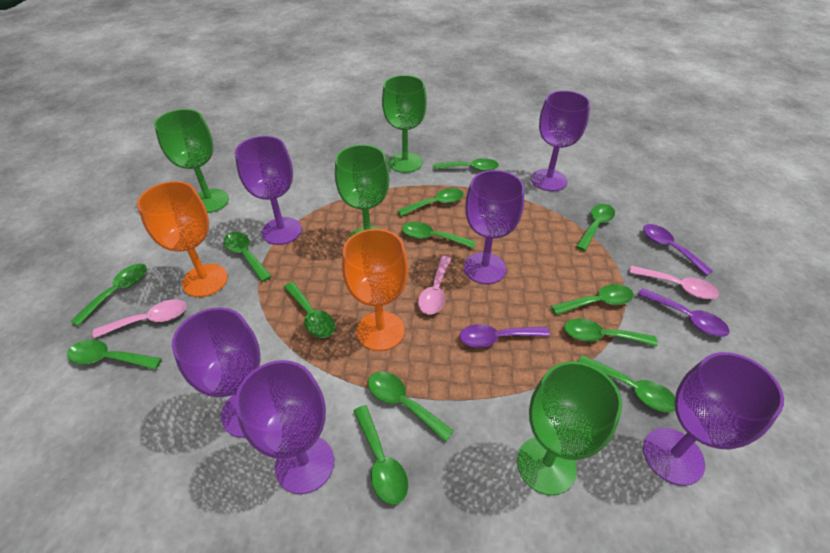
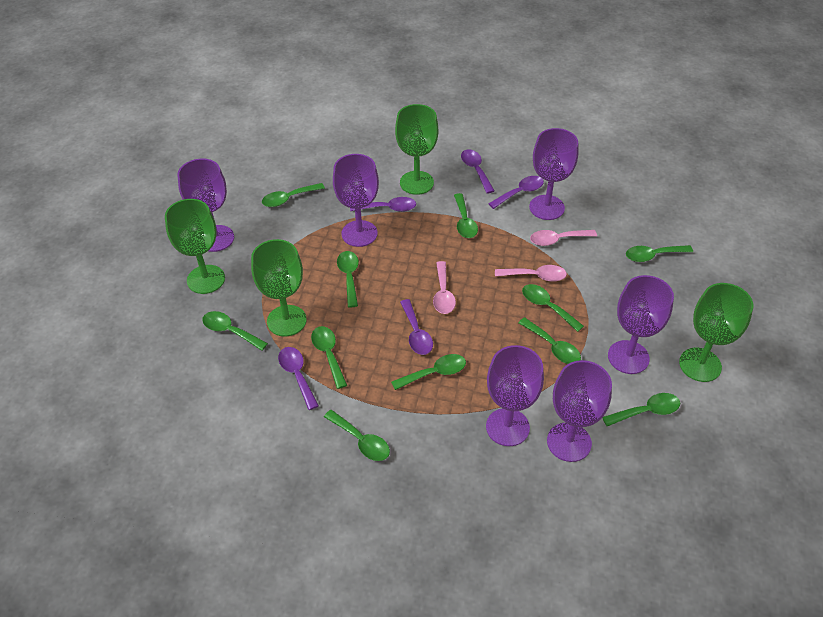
green spoon: [67,340,162,369] [71,264,147,326] [223,232,272,282] [284,282,335,338] [353,405,408,505] [368,372,454,442] [397,188,464,216] [402,222,476,249] [434,158,499,171] [551,284,634,315] [564,318,658,346] [576,204,615,251] [578,355,675,412] = 13 -> [202,311,268,351] [262,183,325,207] [311,326,347,389] [324,410,390,461] [337,251,359,307] [391,354,466,390] [454,193,478,238] [518,317,581,364] [522,284,584,332] [603,393,680,426] [626,245,693,262] = 11
orange goblet: [137,181,228,297] [342,229,408,351] = 2 -> none = 0
purple spoon: [460,324,550,348] [638,288,730,337] [643,224,713,276] = 3 -> [278,347,319,410] [350,197,416,212] [400,299,433,355] [461,149,495,194] [488,176,544,209] = 5

